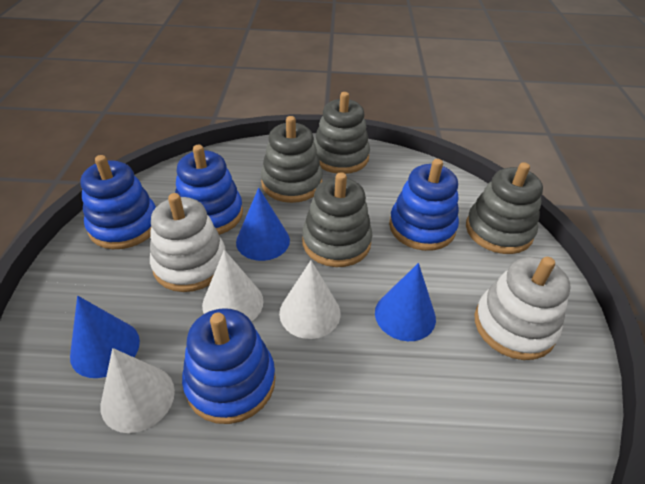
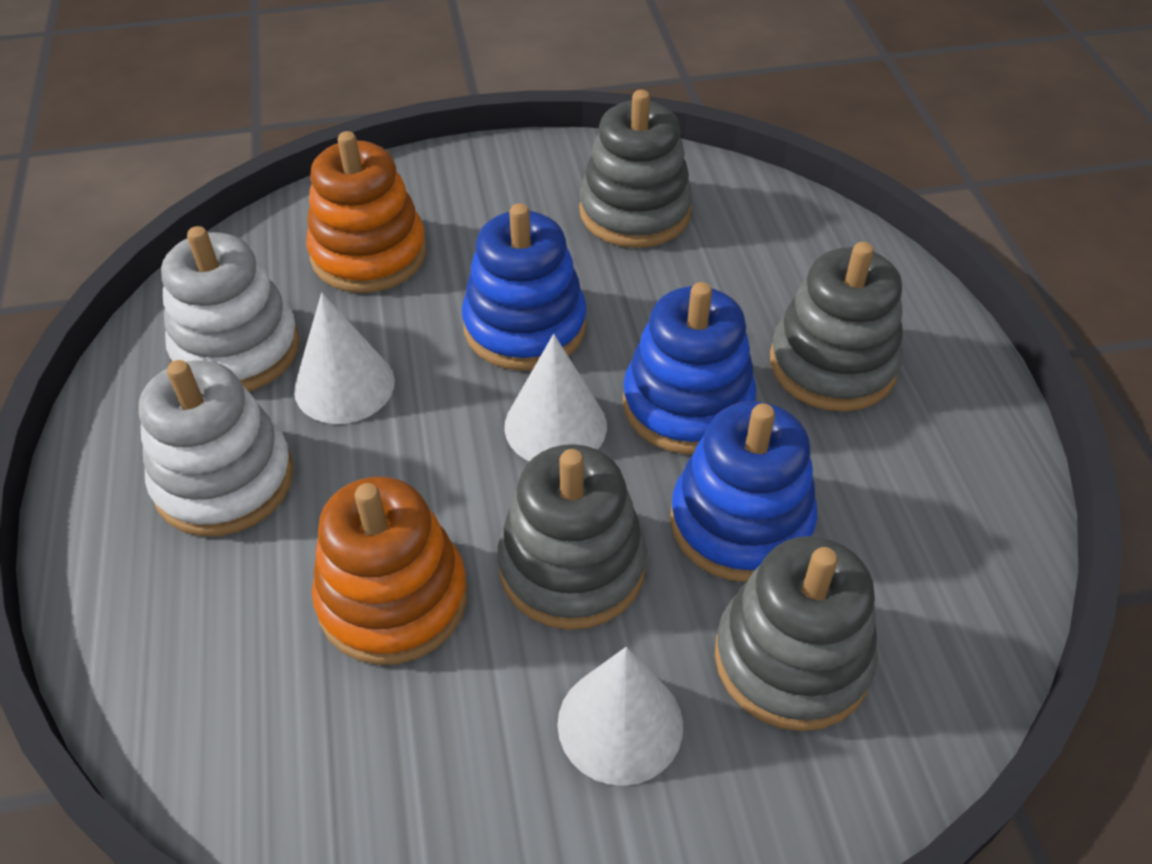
blue cone: [70,296,140,378] [236,188,290,261] [375,263,436,341] = 3 -> none = 0
blue stacking toy: [80,155,156,249] [175,145,243,235] [182,308,276,424] [389,159,459,251] = 4 -> [462,203,587,371] [623,282,757,454] [670,401,818,582] = 3
orange stacking toy: none = 0 -> [306,131,427,293] [312,477,467,665] = 2

